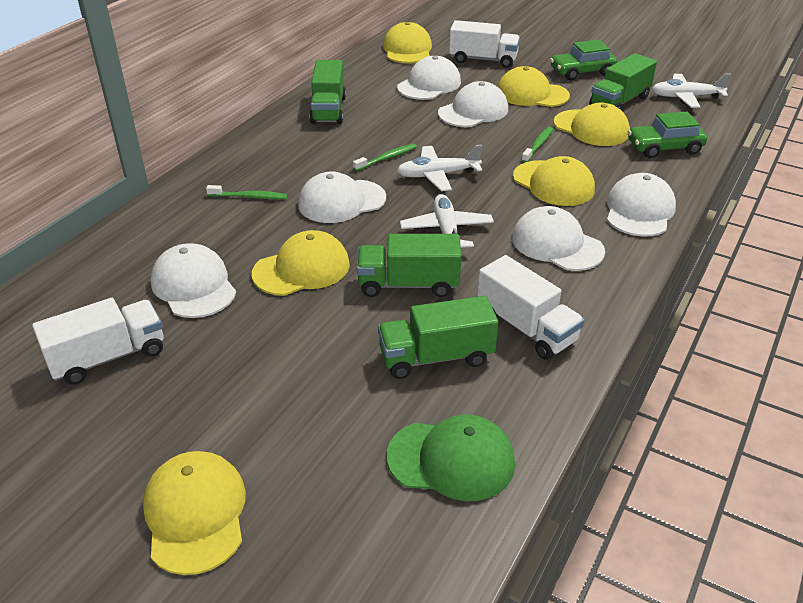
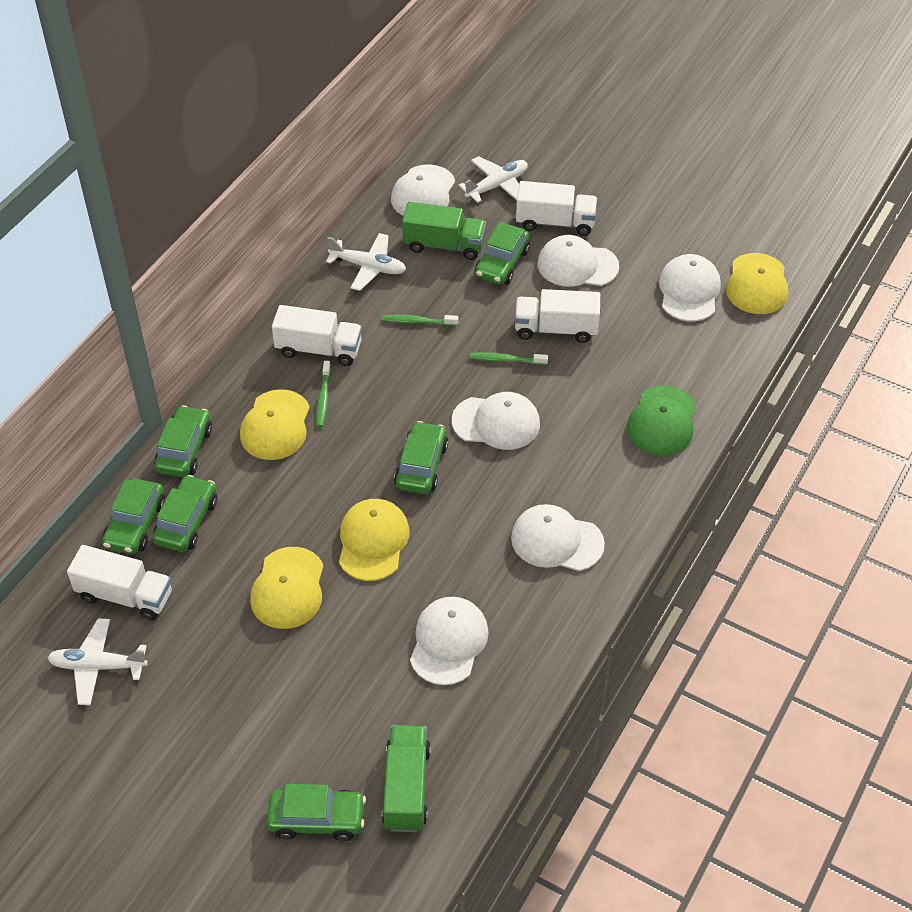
green car: [550,39,617,81] [628,112,707,158] = 2 -> [102,479,166,554] [153,475,217,552] [154,405,212,477] [267,784,366,841] [394,421,448,494] [475,222,530,285] = 6
green truck: [309,60,346,124] [357,234,461,297] [378,296,498,379] [589,53,657,110] = 4 -> [382,725,431,832] [402,202,486,260] = 2
white truck: [32,298,164,385] [449,20,520,68] [477,255,584,360] = 3 -> [67,545,172,620] [272,305,362,366] [515,289,600,343] [516,181,597,236] = 4
yellow cap: [143,451,246,575] [252,230,350,296] [383,22,432,63] [498,66,570,107] [513,156,595,206] [553,103,630,146] = 6 -> [240,389,310,460] [250,547,324,629] [339,499,410,581] [726,253,788,314] = 4

